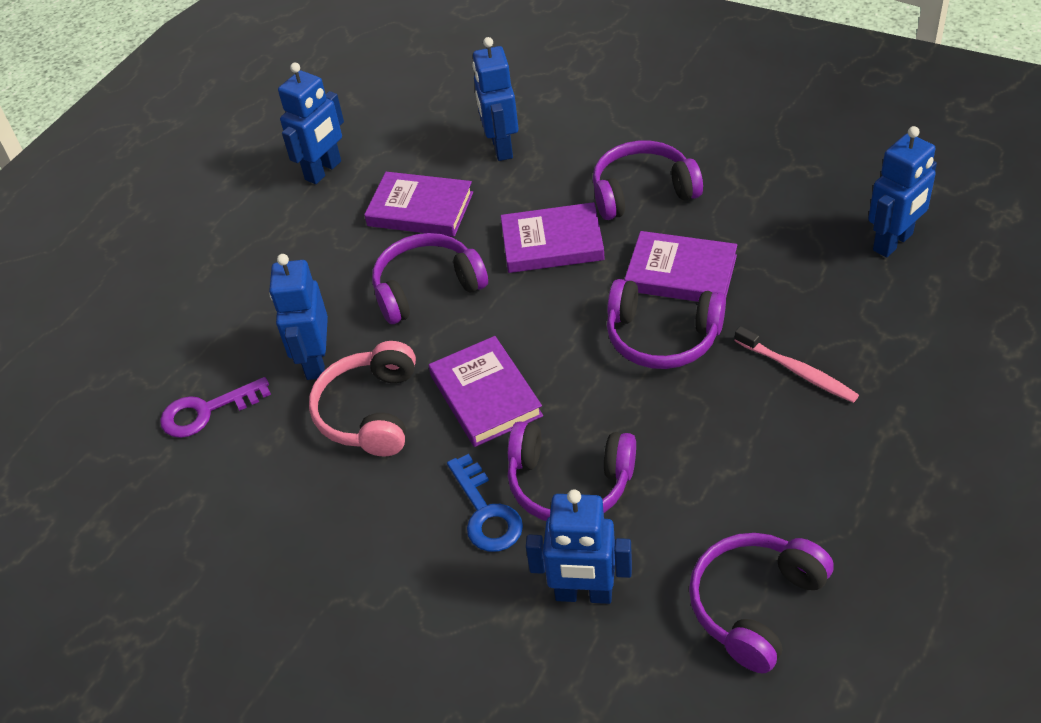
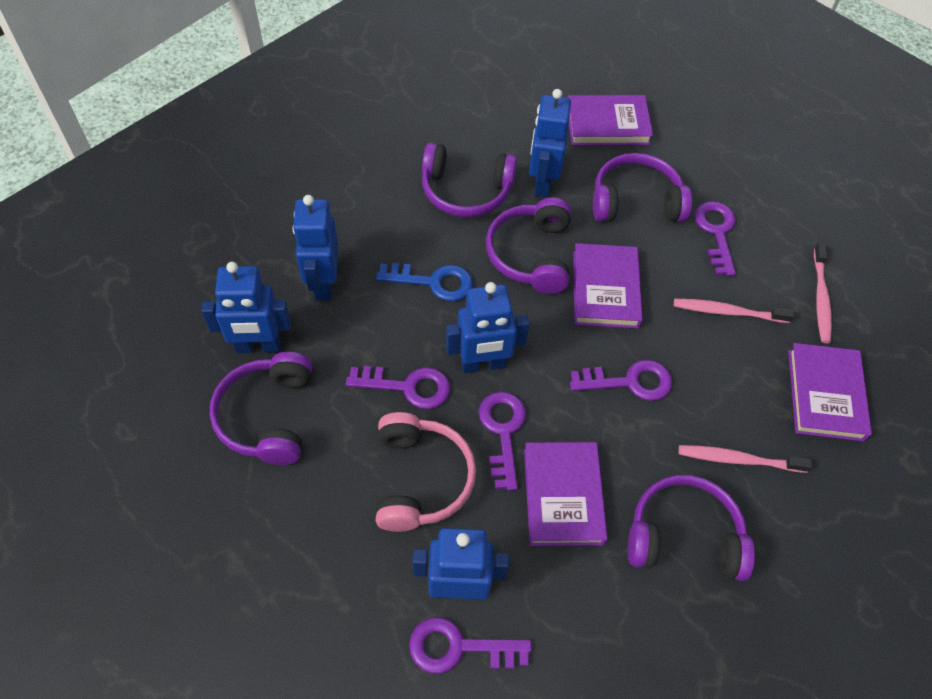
pink toothbrush: [734,326,859,403] = 1 -> [674,299,794,323] [678,445,812,473] [814,242,832,343] = 3
purple key: [160,377,271,438] = 1 -> [346,366,450,409] [409,617,532,673] [479,392,526,491] [570,360,672,401] [694,201,736,276] = 5

